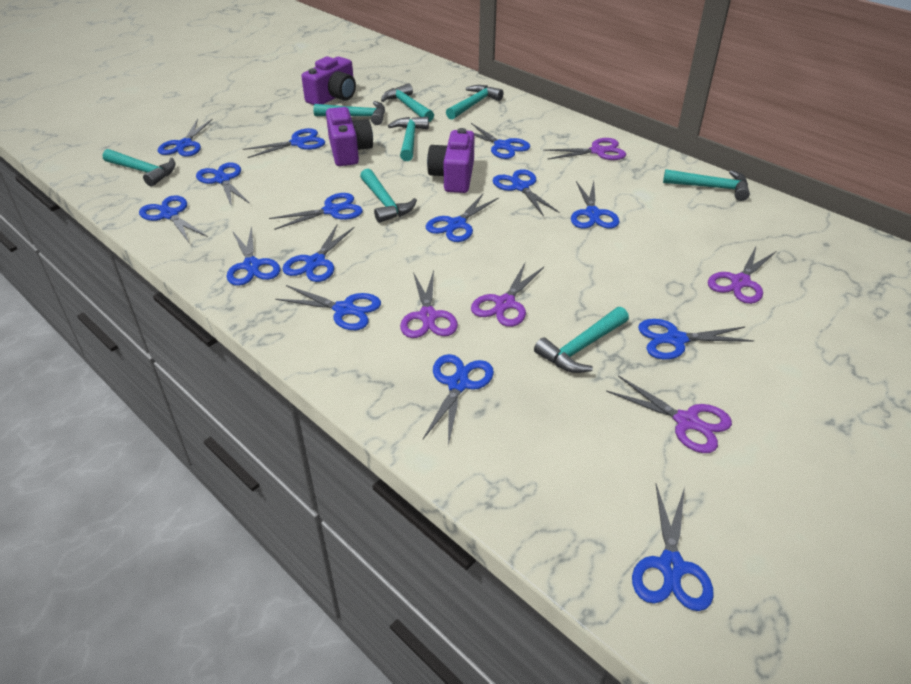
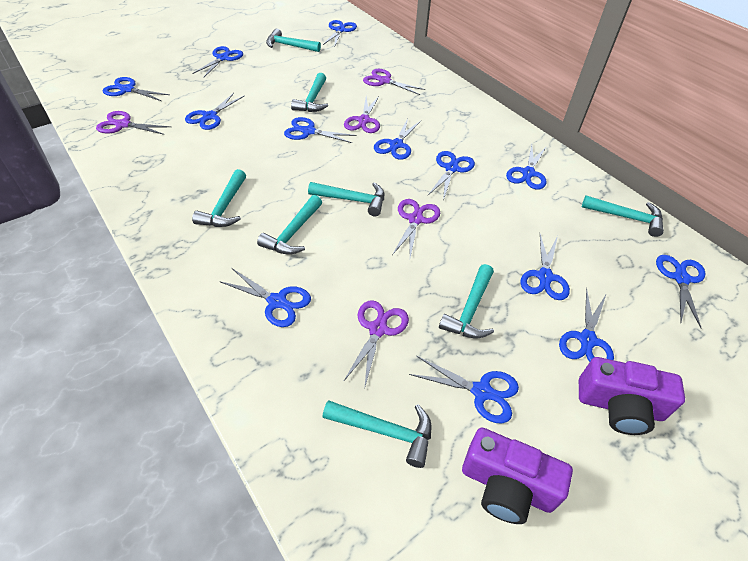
blue scissors: [139,195,208,242] [158,119,213,157] [196,162,250,208] [227,226,281,286] [243,128,325,158] [269,193,363,230] [275,285,381,330] [283,225,355,282] [423,354,494,446] [426,193,499,242] [471,123,530,159] [492,169,560,217] [571,181,620,229] [632,484,713,611] [638,319,754,360] = 15 -> [102,77,170,101] [185,93,245,130] [192,46,243,78] [219,268,311,327] [284,117,357,143] [323,20,357,48] [374,118,421,160] [409,356,519,424] [428,151,475,200] [506,145,547,190] [521,234,570,300] [559,288,614,362] [656,255,705,329] = 13
purple camera: [301,56,356,105] [326,107,373,166] [427,128,475,193] = 3 -> [462,427,573,524] [579,357,685,435] = 2

